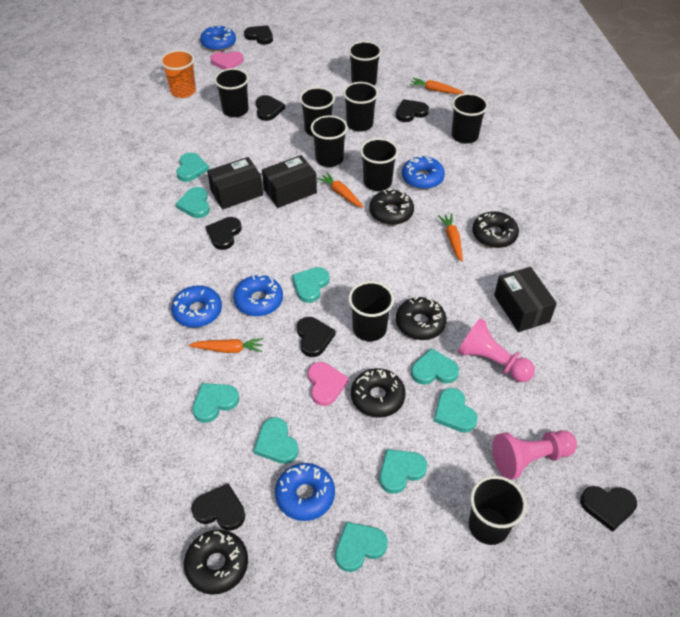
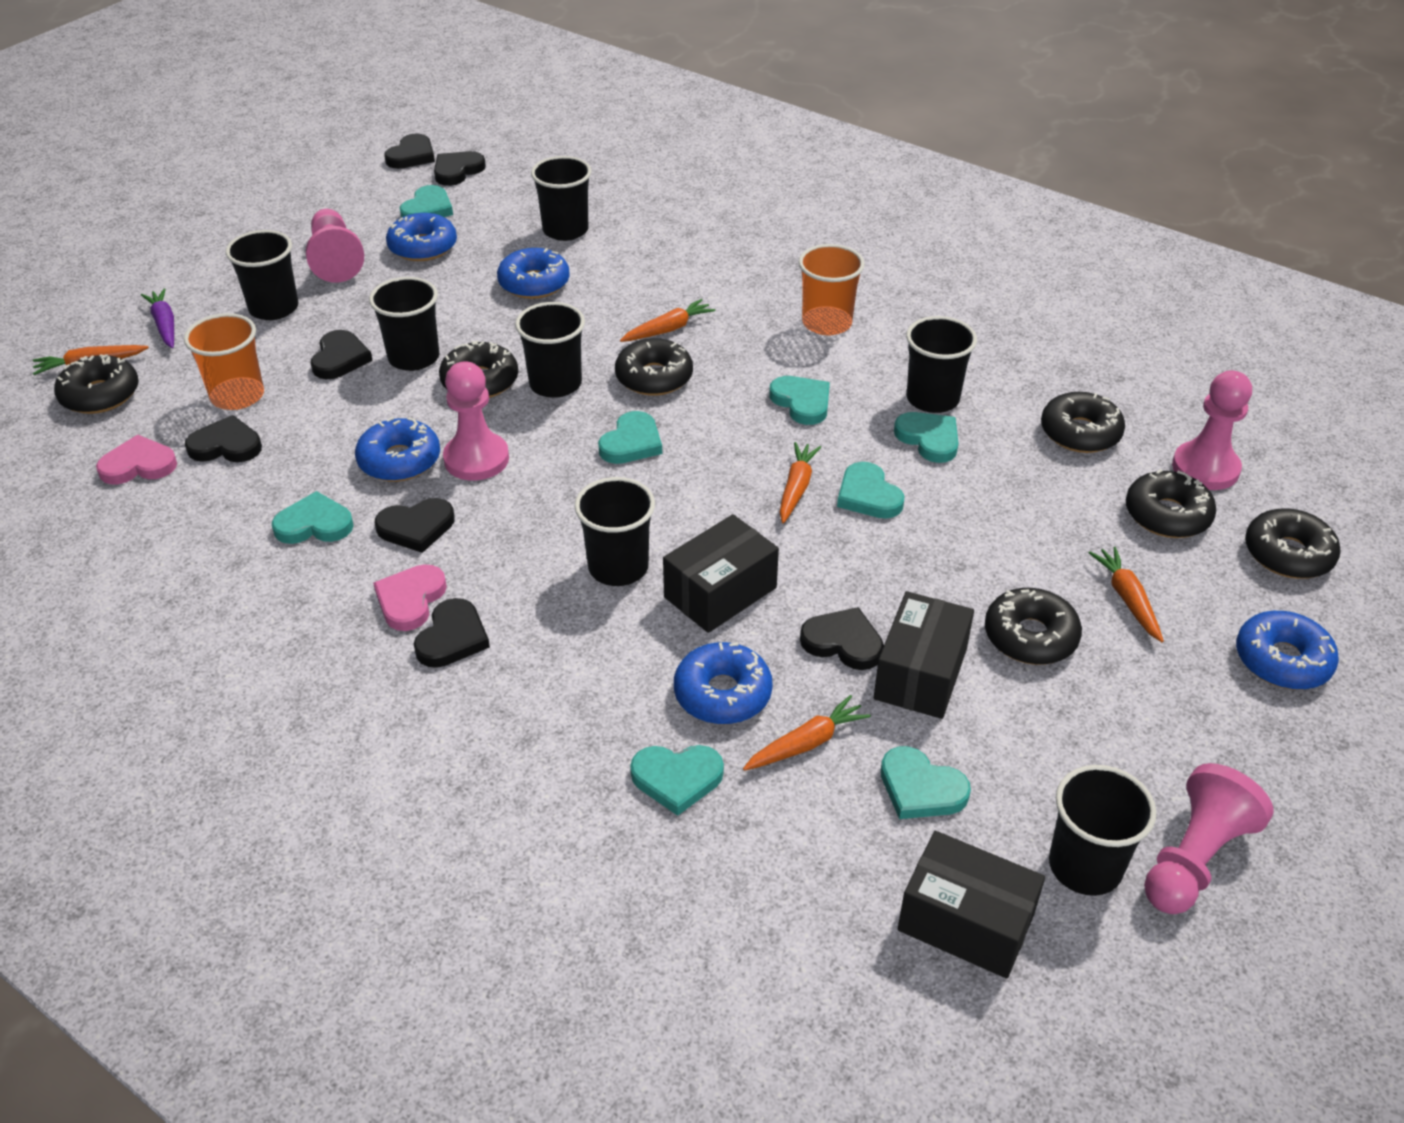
black cup: [214,68,249,117] [299,87,335,136] [311,115,348,167] [343,82,378,132] [348,41,381,85] [349,281,394,341] [360,138,398,191] [451,93,488,144] [469,476,526,545] = 9 -> [225,230,298,320] [369,277,439,371] [515,302,585,398] [531,156,591,241] [574,477,655,586] [906,316,977,413] [1049,765,1156,896] = 7
black donut: [184,530,248,595] [351,368,406,418] [369,189,414,225] [396,297,447,340] [472,211,519,248] = 5 -> [54,354,139,414] [439,341,518,398] [615,338,693,396] [985,588,1082,665] [1041,392,1125,453] [1126,469,1216,538] [1245,508,1341,579] = 7
orange carrot: [189,338,263,353] [317,172,364,208] [410,78,464,94] [438,214,463,262] = 4 -> [33,345,149,375] [620,299,716,342] [743,695,871,771] [779,442,821,524] [1089,547,1164,642] = 5
orange cup: [160,50,196,98] = 1 -> [184,313,264,410] [798,244,865,335] = 2
pink pawn: [458,318,535,382] [492,430,577,480] = 2 -> [306,209,364,283] [443,361,509,481] [1144,763,1274,914] [1172,370,1252,490] = 4
purple carrot: none = 0 -> [141,288,174,348] = 1
turquoise heart: [176,152,209,182] [176,187,210,218] [192,383,239,423] [254,417,299,464] [292,267,329,303] [335,522,388,572] [379,449,427,494] [411,348,459,385] [434,388,478,432] = 9 -> [272,491,354,544] [400,185,453,218] [598,411,662,464] [630,745,724,816] [769,376,830,425] [837,462,904,519] [881,746,971,819] [894,412,959,463] = 8

